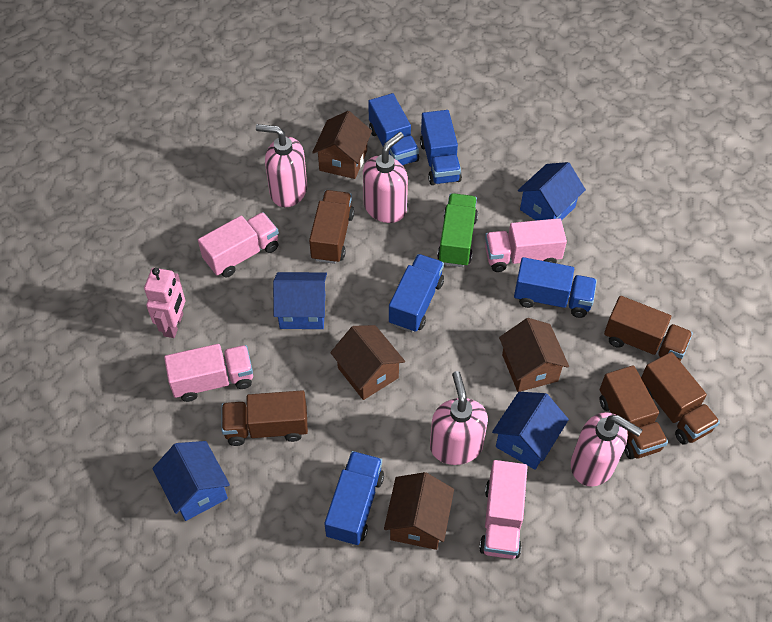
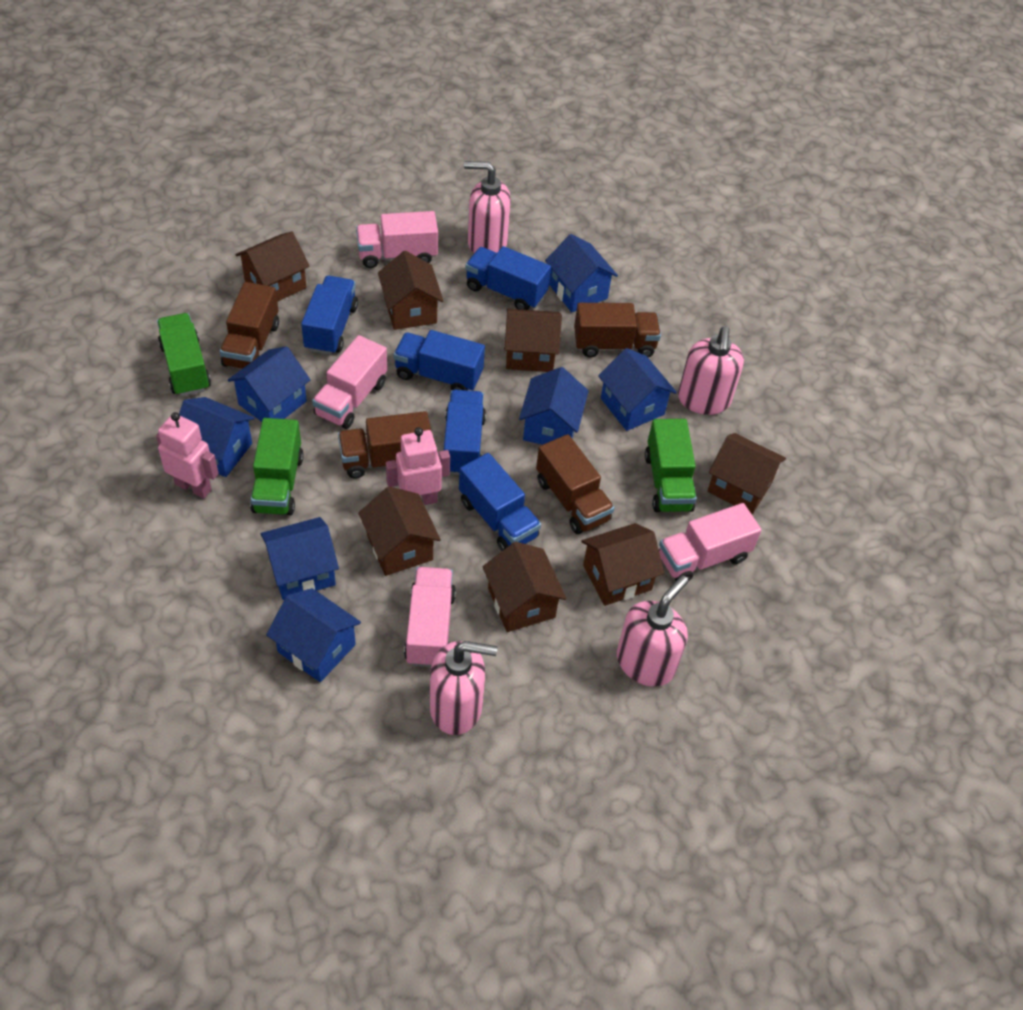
blue house: [153,441,230,521] [273,272,327,329] [492,392,569,470] [518,162,586,221] = 4 -> [179,397,254,477] [228,346,310,422] [260,517,339,600] [266,588,361,682] [519,367,589,445] [545,234,618,312] [598,348,677,431] = 7
brown house: [312,111,372,179] [330,325,405,400] [384,472,454,550] [499,318,569,392] = 4 -> [236,232,310,302] [358,486,441,576] [378,251,443,330] [483,542,566,632] [504,309,562,372] [581,523,664,606] [708,433,786,514] = 7
brown truck: [222,390,308,446] [309,190,354,264] [600,365,668,459] [604,296,693,361] [641,352,720,445] = 5 -> [220,282,279,369] [338,411,432,478] [536,434,615,534] [574,303,661,357] = 4
green truck: [437,193,478,267] = 1 -> [157,313,211,396] [250,418,304,515] [645,419,697,512] = 3
pink robot: [144,268,185,338] = 1 -> [156,412,219,499] [386,427,450,505] = 2

